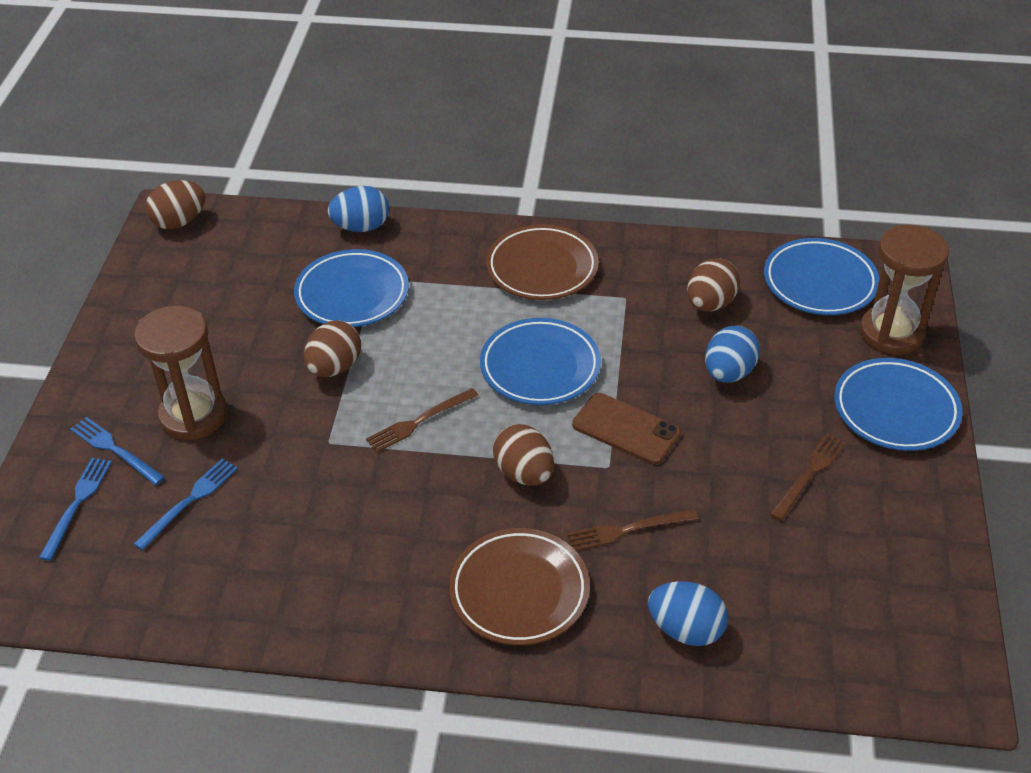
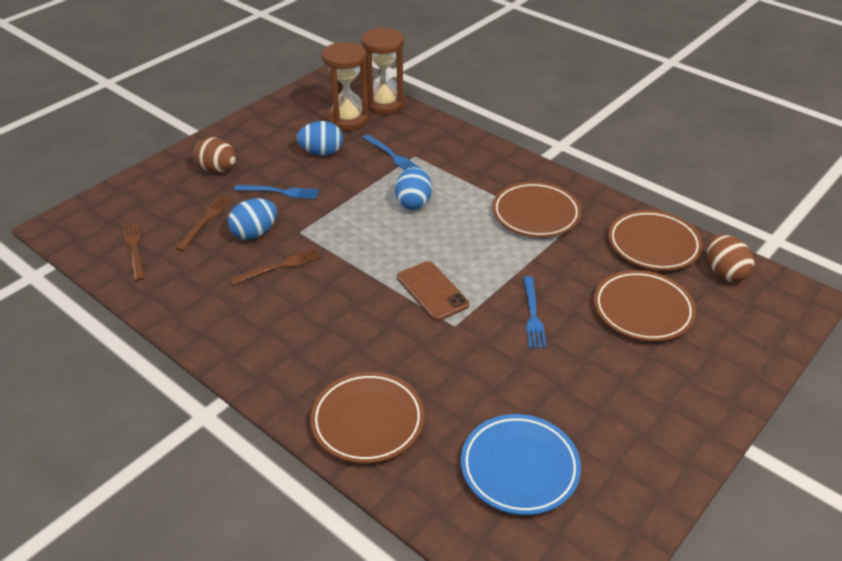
blue plate: [294,249,409,327] [480,318,601,405] [764,238,879,315] [834,358,963,451] = 4 -> [461,414,581,515] = 1
brown egg: [146,180,205,229] [304,320,361,377] [493,424,554,486] [687,259,740,311] = 4 -> [194,137,236,173] [707,235,755,282] = 2
brown plate: [449,528,590,645] [486,224,599,300] = 2 -> [310,372,424,464] [492,182,581,237] [594,270,696,341] [608,210,703,271] = 4

